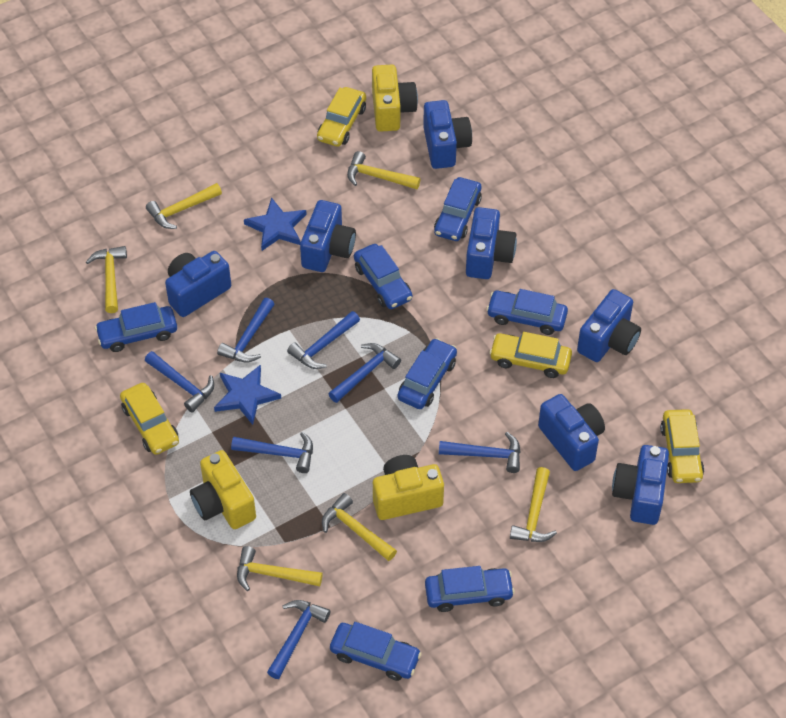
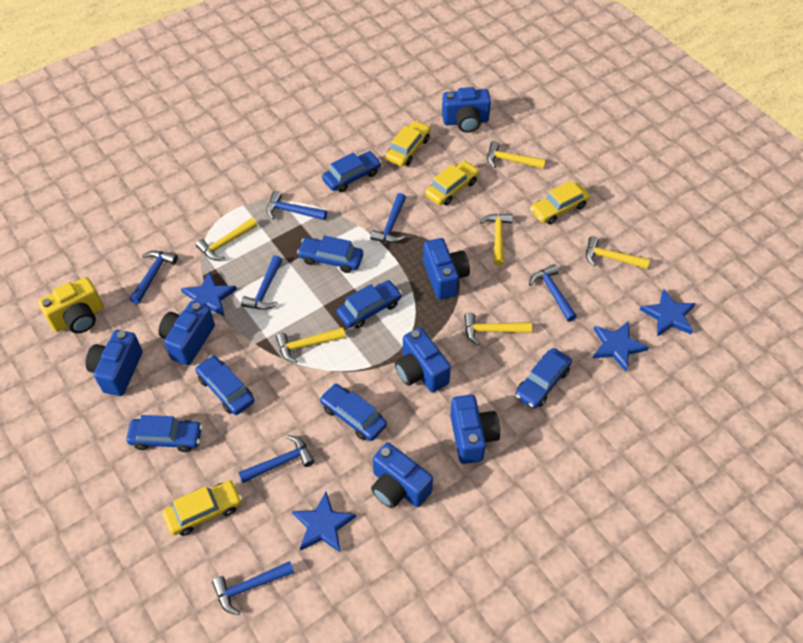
blue star: [214,365,281,425] [244,197,307,251] = 2 -> [181,271,237,317] [292,492,356,553] [593,321,649,372] [640,289,696,336] = 4
yellow camera: [190,450,256,529] [372,65,418,132] [373,455,444,520] = 3 -> [38,277,104,333] = 1

